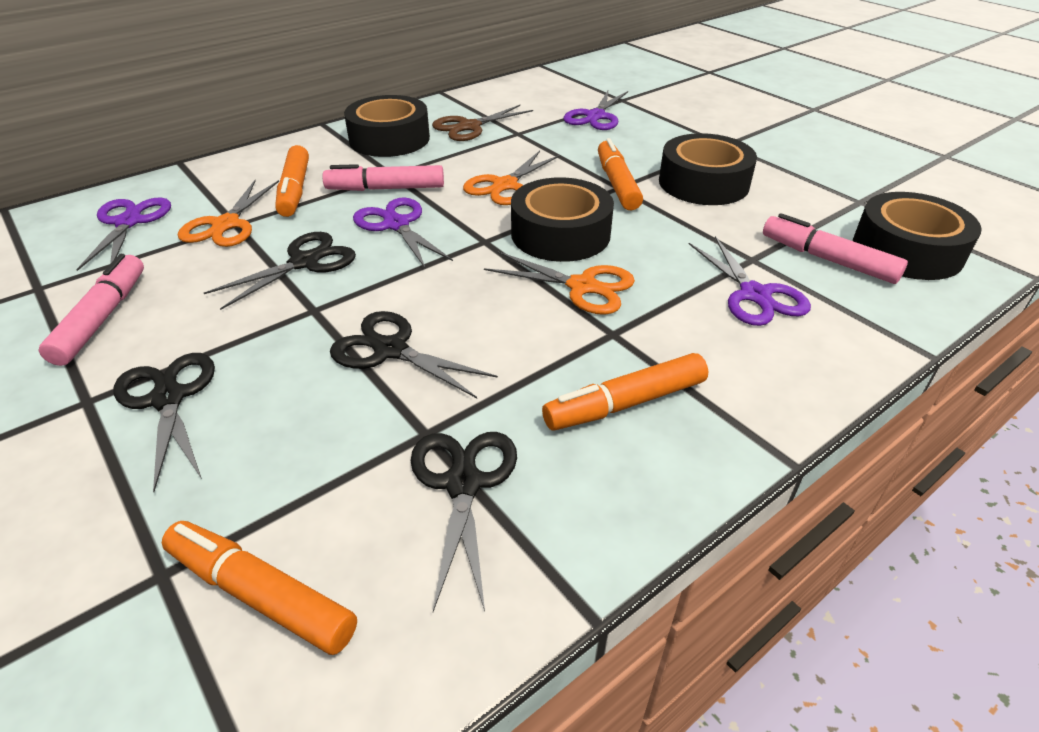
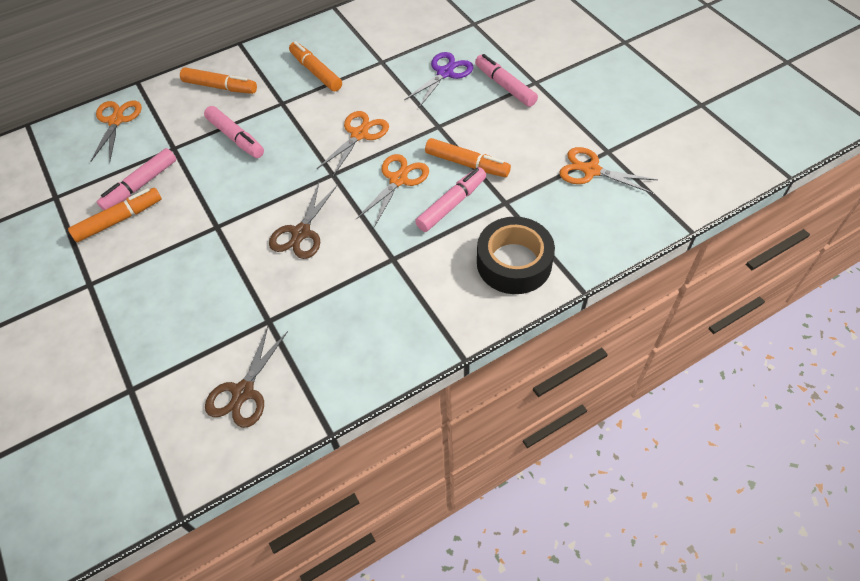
black scissors: [113,353,215,492] [204,232,356,310] [330,311,498,398] [411,432,517,612] = 4 -> none = 0
black tape: [344,95,430,157] [511,177,614,262] [659,133,757,205] [853,192,982,280] = 4 -> [477,217,555,294] = 1
brown scissors: [432,105,533,141] = 1 -> [205,326,288,428] [269,183,337,259] = 2
orange scissors: [178,180,279,247] [463,151,561,205] [484,251,635,315] = 3 -> [90,101,142,162] [317,111,389,176] [356,154,429,227] [559,147,657,194] = 4
pink marker: [38,254,144,366] [322,164,444,191] [763,213,908,284] = 3 -> [97,148,176,211] [204,106,264,158] [415,167,486,232] [475,54,538,107] = 4
purple scissors: [76,198,171,271] [353,197,453,268] [564,89,628,130] [689,236,811,326] = 4 -> [404,52,473,107] = 1

